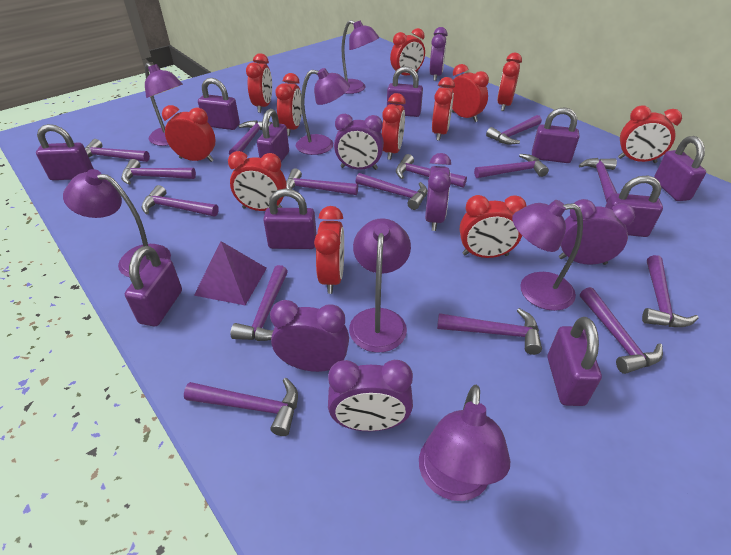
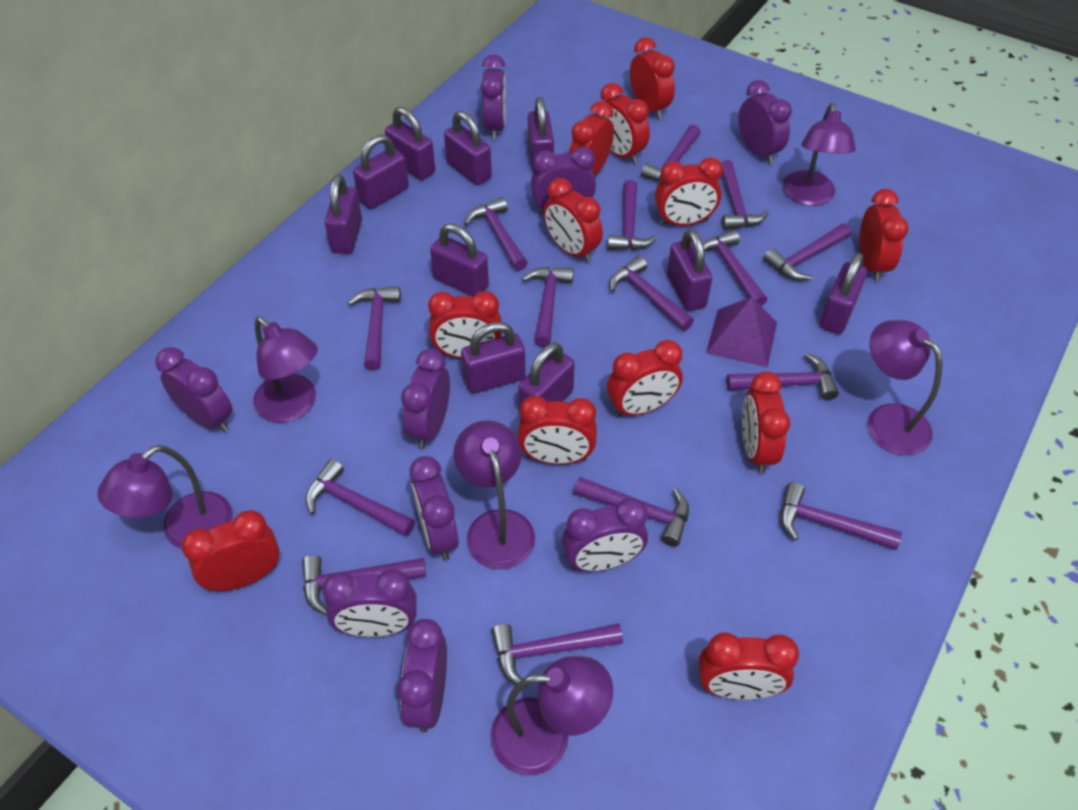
purple clock: [270,300,349,372] [328,360,413,431] [334,114,384,170] [425,153,451,231] [429,27,447,81] [559,199,635,265] = 6 -> [156,347,232,433] [322,569,417,637] [398,619,447,732] [401,349,450,449] [410,456,459,561] [481,54,506,140] [531,147,596,215] [562,498,648,572] [739,80,792,164] = 9
purple lamp: [63,169,171,277] [145,63,183,146] [296,68,350,155] [341,20,379,94] [349,218,411,353] [419,385,510,501] [512,200,583,311] = 7 -> [98,445,232,549] [253,317,318,423] [453,420,535,570] [490,656,613,776] [783,103,856,206] [868,320,942,455] = 6

